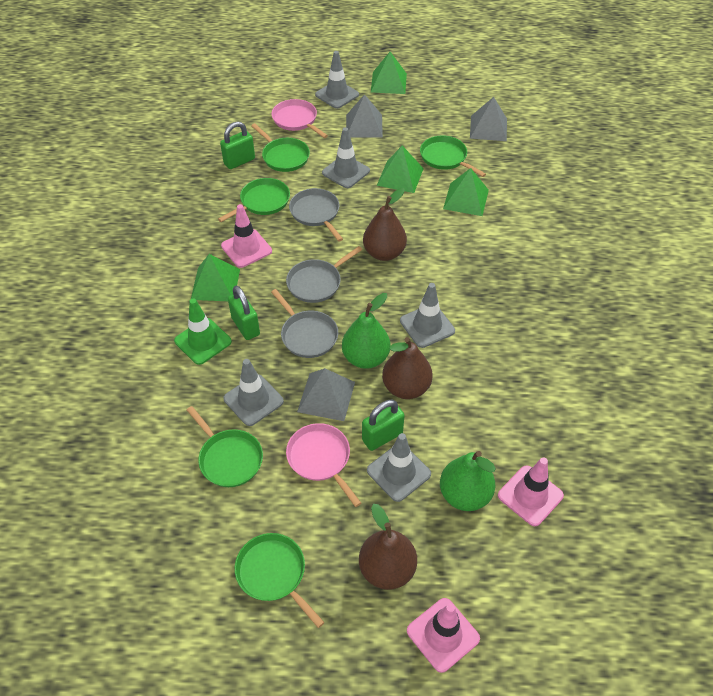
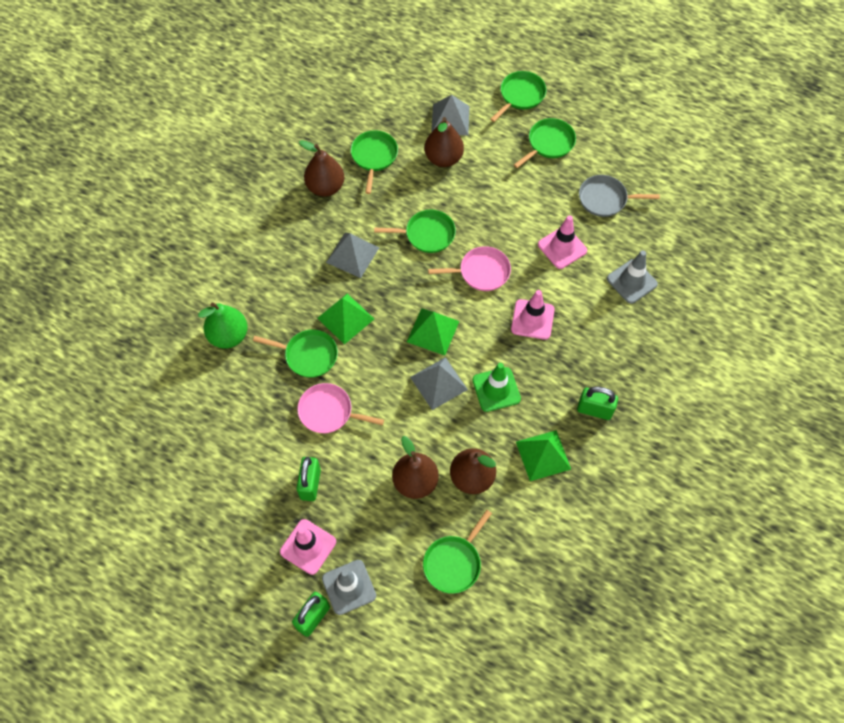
brown pear: [359,504,417,590] [363,188,407,261] [382,337,432,399] = 3 -> [299,140,344,197] [392,436,439,499] [424,117,464,167] [450,448,496,494] = 4
green pan: [187,406,263,487] [218,178,290,222] [235,533,325,628] [251,123,310,172] [420,135,486,177] = 5 -> [253,330,338,378] [351,130,398,194] [374,210,456,253] [423,510,492,594] [490,71,546,122] [514,118,576,168] = 6
green pear: [342,293,390,369] [440,451,496,511] = 2 -> [198,302,248,349] = 1
green pyramid: [191,254,240,301] [371,52,407,94] [377,145,424,193] [443,168,489,216] = 4 -> [317,294,374,345] [407,308,459,355] [516,430,571,481] = 3
grey pan: [271,289,338,358] [286,246,362,303] [289,188,343,242] = 3 -> [579,175,660,217] = 1
grey traffic cone: [224,359,284,426] [315,51,359,109] [322,127,370,188] [367,433,431,502] [400,283,455,348] = 5 -> [322,560,376,615] [607,250,658,304] = 2

